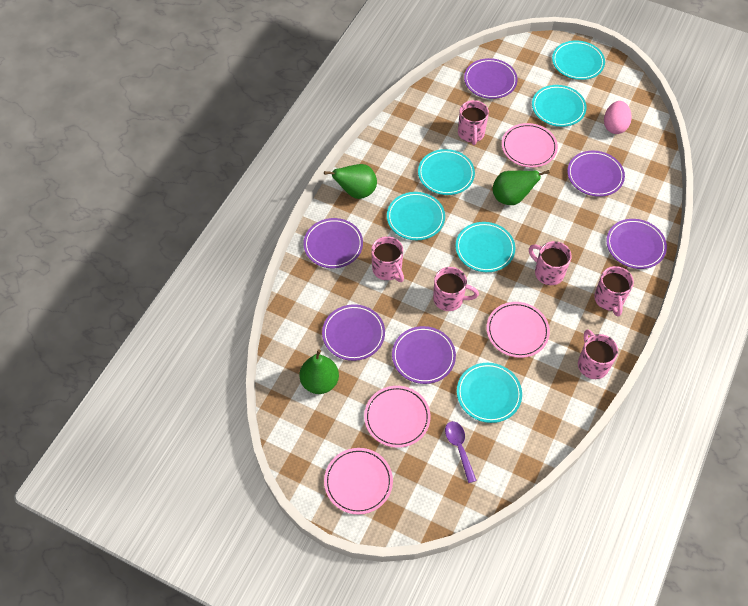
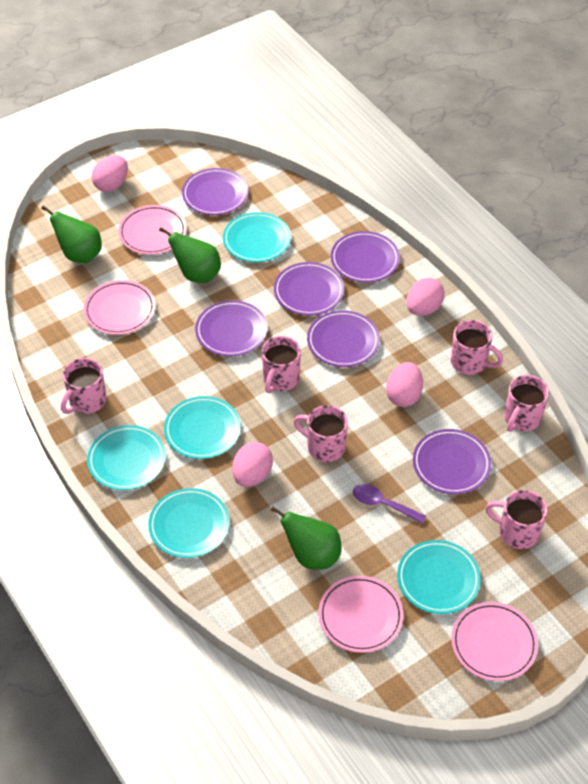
pink egg: [604,101,632,134] = 1 -> [91,155,128,192] [232,442,273,487] [386,362,423,407] [407,278,445,316] = 4
turquoise plate: [387,192,445,240] [418,149,475,195] [455,222,515,272] [457,363,522,423] [532,85,587,127] [552,41,605,80] = 6 -> [87,425,166,490] [148,488,230,558] [164,396,241,459] [223,212,291,262] [397,540,481,614] = 5

